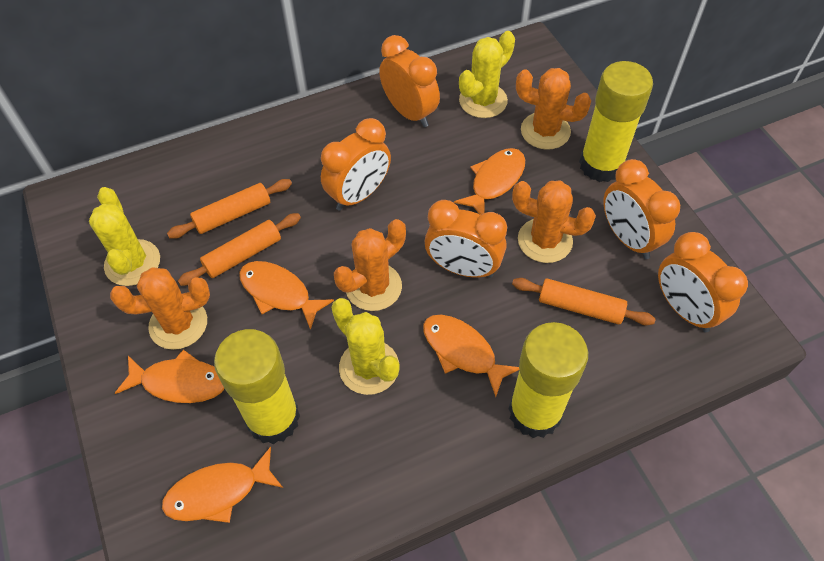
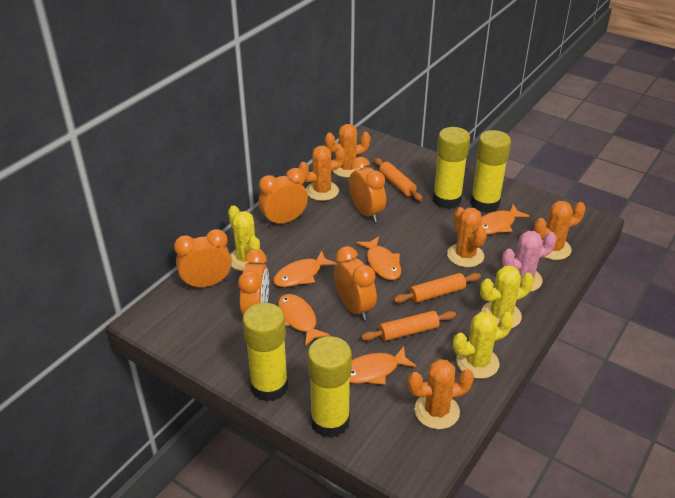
orange cactus: [110,267,210,350] [334,219,406,311] [512,180,596,263] [516,68,591,150] = 4 -> [298,146,345,201] [325,124,371,178] [408,359,474,429] [447,207,487,267] [534,201,586,260] = 5
pink cactus: none = 0 -> [502,231,557,292] = 1
yellow glue stick: [214,329,300,444] [509,322,588,438] [579,61,653,182] = 3 -> [242,303,288,402] [308,336,352,438] [433,127,470,209] [471,130,511,213] = 4

